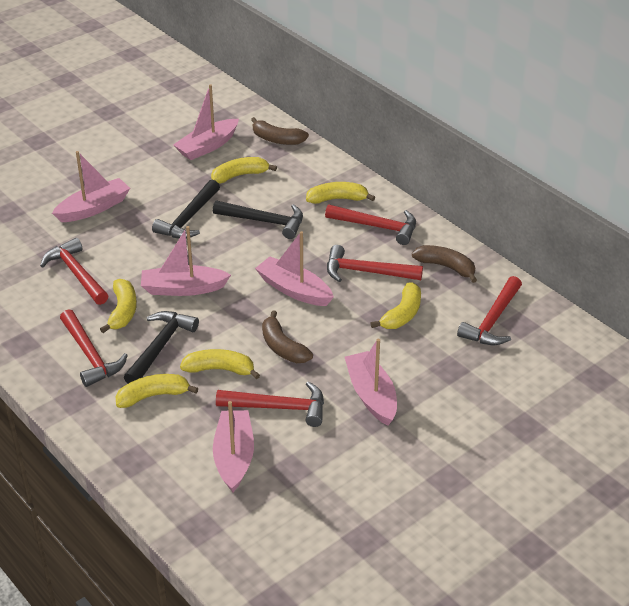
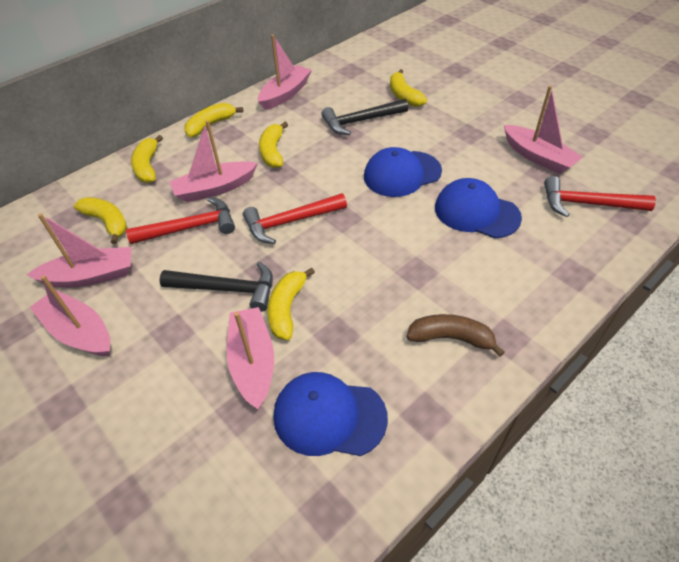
black hammer: [124,311,199,383] [152,180,220,238] [213,201,303,239] = 3 -> [160,261,273,312] [321,99,409,135] = 2
blue cap: none = 0 -> [274,372,388,456] [364,147,442,197] [435,178,522,238] = 3
brown banana: [251,117,309,145] [262,311,313,363] [412,245,477,283] = 3 -> [406,314,505,357] = 1
red hammer: [40,238,108,305] [60,309,128,387] [216,381,324,427] [325,204,416,245] [327,245,423,282] [457,276,522,345] = 6 -> [126,197,235,244] [243,193,347,244] [544,176,656,217] = 3

